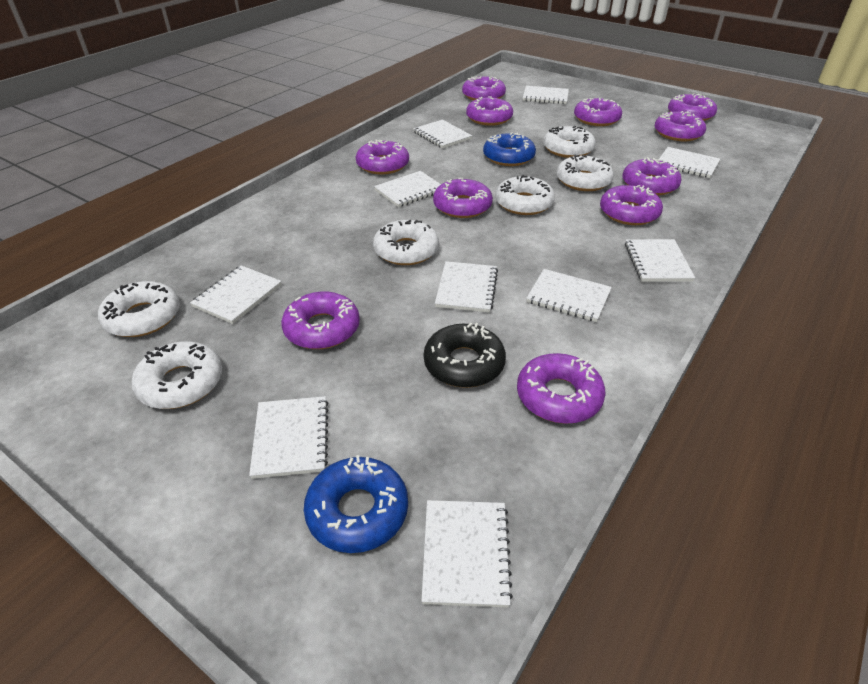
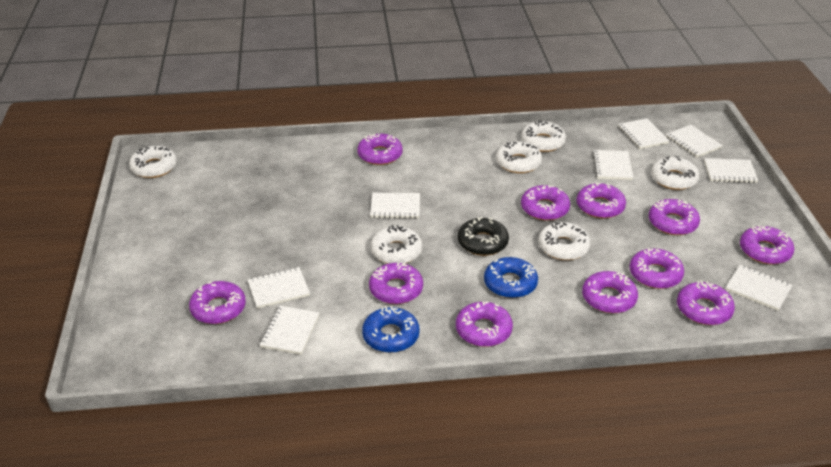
white notebook: [190,265,281,324] [249,396,328,479] [374,171,441,207] [413,119,472,149] [422,500,513,608] [435,261,498,313] [523,86,569,104] [526,269,612,322] [625,239,695,282] [659,147,720,178] = 10 -> [248,267,310,309] [260,306,319,355] [370,193,420,219] [593,150,633,180] [618,118,670,149] [666,125,722,158] [704,158,758,183] [726,265,793,311] = 8

